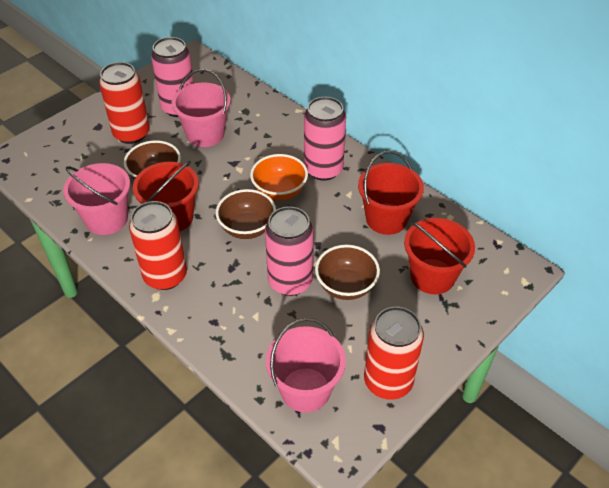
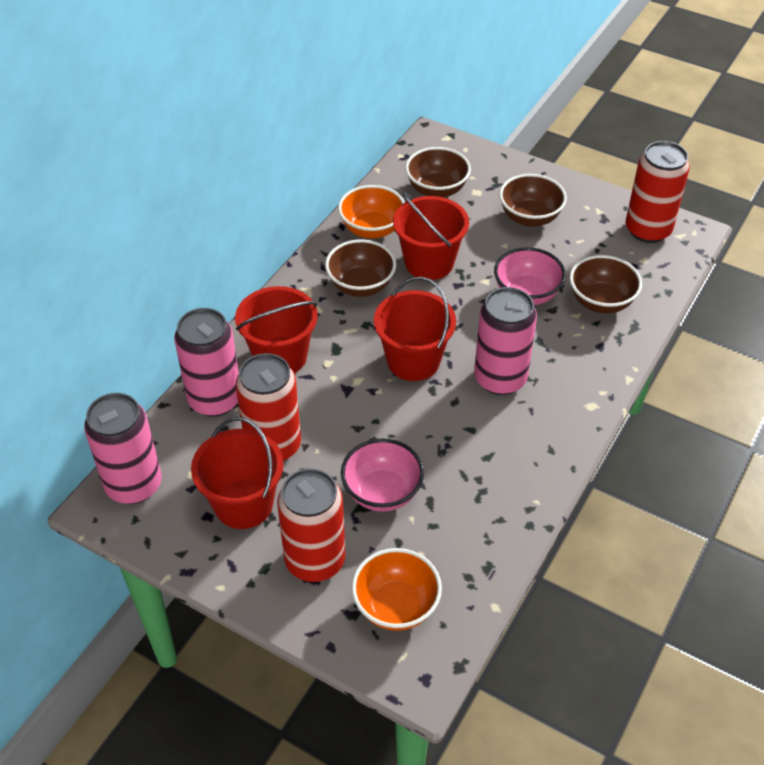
brown bowl: [124,140,181,180] [216,189,276,239] [315,245,380,300] = 3 -> [325,239,396,297] [405,147,471,197] [499,174,567,227] [570,255,642,313] = 4
orange bowl: [250,154,308,201] = 1 -> [338,185,405,239] [352,548,442,631] = 2
pink bowl: none = 0 -> [341,439,424,512] [494,247,566,305] = 2
pink bucket: [63,163,130,235] [172,69,231,147] [266,318,346,413] = 3 -> none = 0
red bucket: [133,161,199,231] [358,151,424,235] [404,218,475,294] = 3 -> [191,417,284,529] [235,286,318,373] [374,277,456,381] [393,192,469,280] = 4

